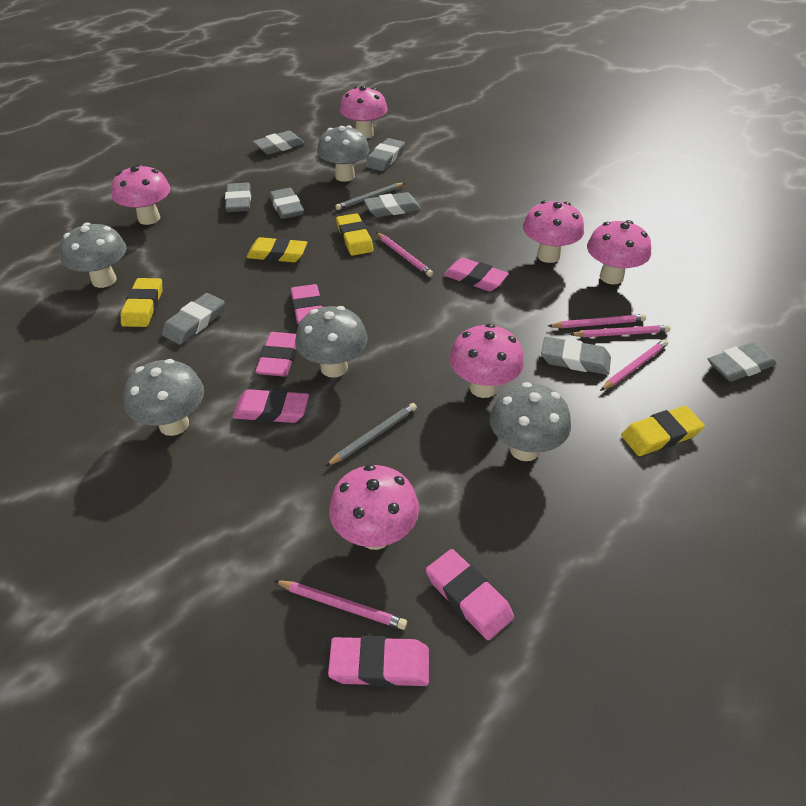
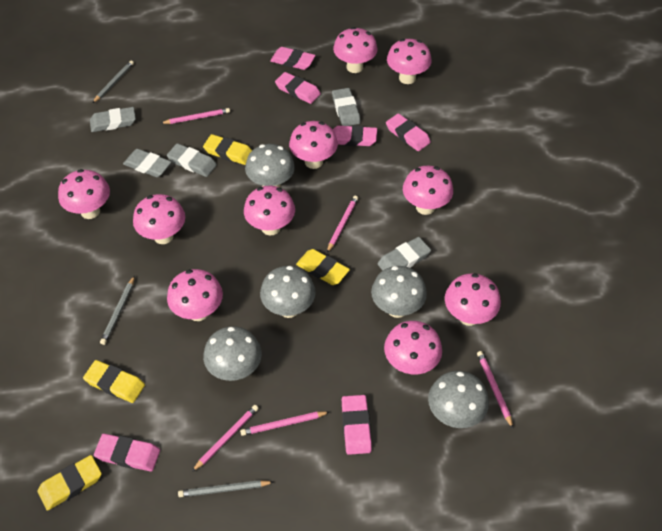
grey eraser: [162,293,225,345] [225,183,251,212] [253,131,305,155] [269,188,304,219] [364,192,421,217] [365,138,405,171] [541,337,611,375] [708,342,776,382] = 8 -> [90,107,136,132] [123,149,171,177] [167,143,217,177] [332,88,361,126] [378,237,431,270] = 5
grey pencil: [326,403,417,466] [335,183,404,210] = 2 -> [93,60,134,103] [100,276,135,345] [178,480,273,497] = 3
pink mushroom: [111,164,170,225] [329,464,419,550] [340,86,388,139] [450,324,524,398] [523,200,584,263] [587,220,651,284] = 6 -> [58,169,110,219] [133,194,185,244] [167,269,223,321] [244,186,295,235] [289,121,338,169] [333,27,378,73] [384,321,442,374] [387,39,432,84] [403,166,453,215] [445,273,501,326] = 10

